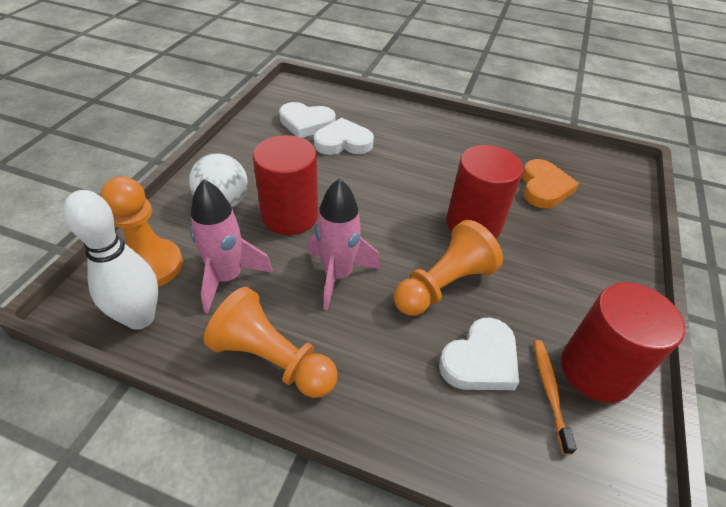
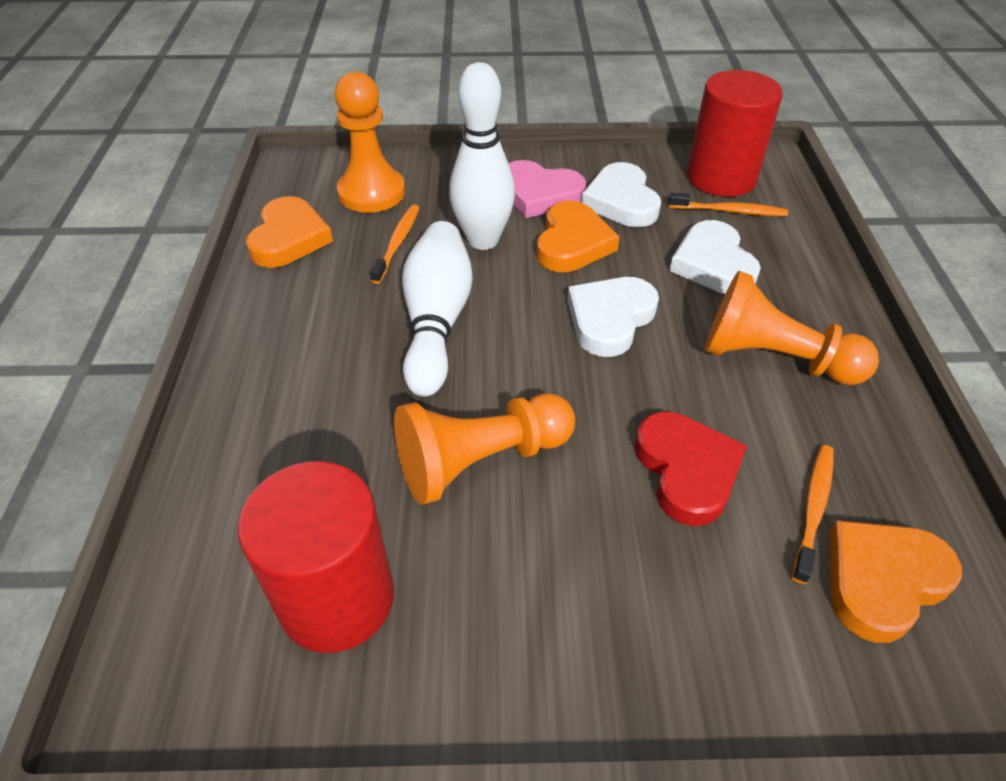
orange heart: [522,159,579,208] = 1 -> [246,196,333,268] [537,201,619,272] [829,520,962,643] = 3
orange toothbrush: [534,340,577,455] = 1 -> [370,205,419,284] [668,192,788,216] [792,445,834,584] = 3
pink heart: none = 0 -> [508,160,586,218] = 1
pink rocket: [190,179,273,313] [307,178,380,310] = 2 -> none = 0
red cylinder: [253,135,318,235] [446,145,523,239] [561,282,685,403] = 3 -> [238,461,394,653] [687,70,783,197] = 2
red heart: none = 0 -> [634,412,747,526] = 1
white ball: [189,153,248,207] = 1 -> none = 0
white bowling pin: [63,190,158,330] = 1 -> [402,221,473,397] [449,62,515,250] = 2

